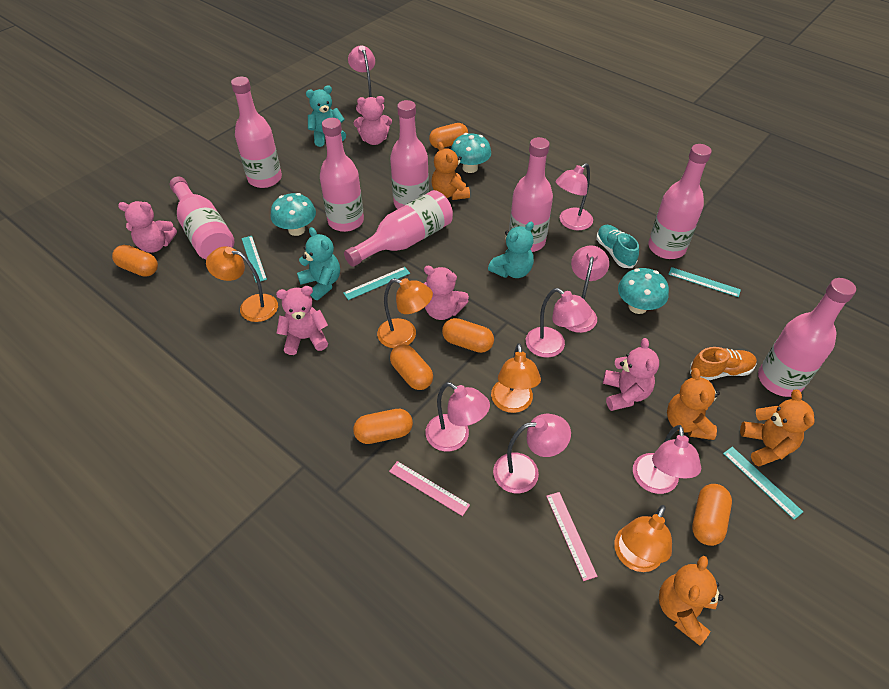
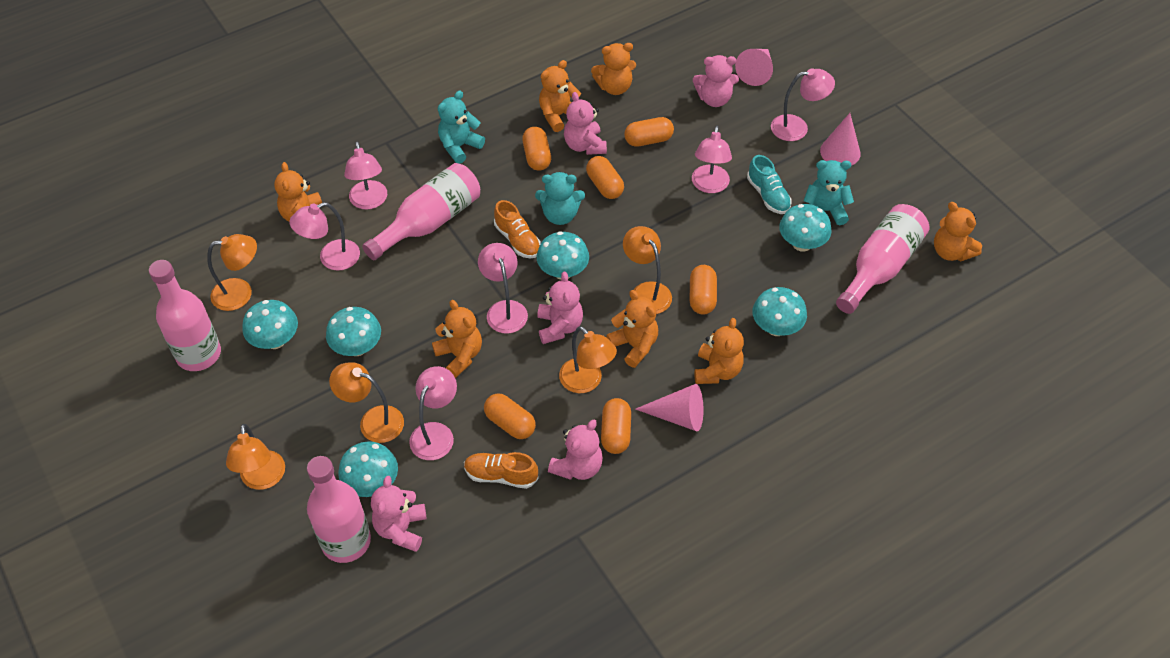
orange lamp: [206,246,278,322] [377,278,433,348] [491,343,541,413] [614,505,672,572] = 4 -> [207,234,257,311] [226,424,285,490] [329,362,404,443] [559,326,617,393] [623,226,672,314] = 5
orange shoe: [690,347,757,380] = 1 -> [464,452,538,489] [494,200,541,259] = 2
orange teddy bear: [432,142,470,200] [659,556,723,646] [667,368,720,440] [740,390,815,467] = 4 -> [274,162,322,222] [432,300,482,378] [539,60,581,132] [591,43,636,95] [606,290,658,368] [695,318,744,384] [934,202,982,261] = 7
pink bottle: [170,176,234,260] [231,77,282,188] [320,118,364,232] [344,190,453,267] [390,100,429,209] [509,137,553,252] [648,144,712,259] [758,278,856,397] = 8 -> [149,260,221,371] [307,456,371,563] [362,163,480,260] [836,204,929,314] = 4
pink cone: none = 0 -> [635,384,704,431] [735,49,773,86] [820,113,861,166] = 3
pink lamp: [348,46,384,114] [426,382,490,452] [493,414,571,493] [526,288,592,358] [556,163,593,230] [565,245,609,333] [633,425,701,494] = 7 -> [289,202,360,271] [344,142,387,210] [409,366,457,460] [478,243,528,334] [692,126,732,193] [771,69,835,141] = 6
pink ruler: [389,461,470,516] [546,492,598,581] = 2 -> none = 0
turquoise mushroom: [271,193,316,236] [451,133,491,173] [618,268,669,314] = 3 -> [242,300,298,349] [326,307,381,356] [338,441,398,497] [537,231,589,280] [752,287,807,336] [779,204,832,252] = 6
turquoise ruler: [242,236,267,283] [343,267,410,300] [668,267,741,297] [723,447,803,520] = 4 -> none = 0

